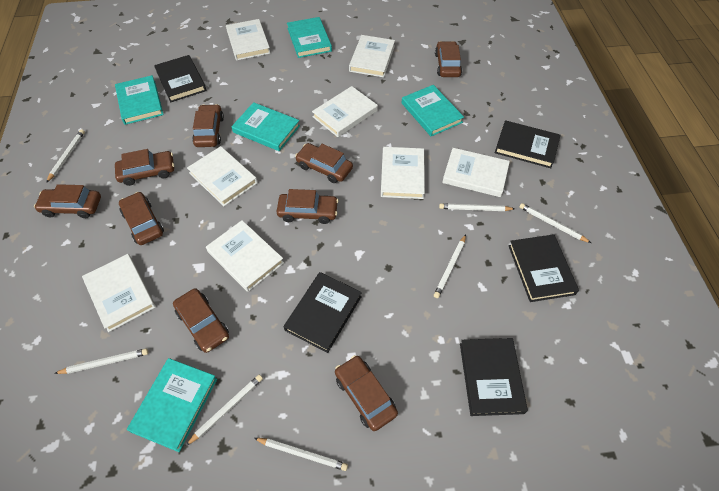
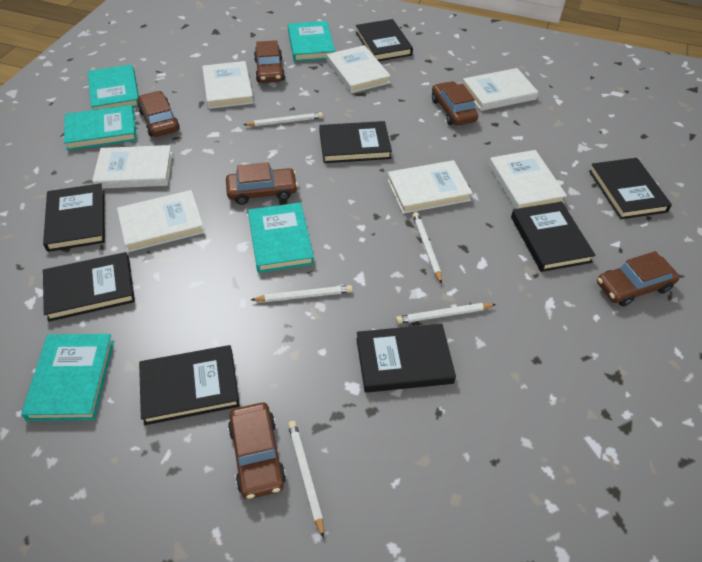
black book: [154,55,206,102] [284,272,362,353] [460,338,528,416] [495,120,560,168] [508,234,579,302] = 5 -> [43,183,105,252] [43,252,135,322] [139,345,240,425] [319,121,392,163] [356,19,413,61] [356,324,456,393] [511,202,596,272] [589,158,672,219] = 8
brown car: [34,184,101,218] [115,149,174,186] [119,192,164,245] [173,288,229,353] [192,104,224,147] [276,189,338,224] [295,143,353,183] [335,355,398,431] [435,41,462,77] = 9 -> [137,91,180,137] [226,162,298,205] [228,403,286,499] [254,40,285,83] [432,81,478,125] [597,251,680,307] = 6
white book: [82,254,156,332] [187,146,258,206] [206,220,284,292] [226,19,271,61] [312,86,378,137] [349,35,395,78] [381,147,425,199] [442,148,510,197] = 8 -> [92,145,172,189] [117,190,205,252] [202,61,254,109] [327,45,391,93] [387,160,473,214] [463,68,538,111] [489,150,567,209] = 7
white pencil: [46,129,85,183] [54,348,148,374] [186,375,263,446] [254,438,348,471] [434,235,466,298] [439,203,515,211] [519,203,591,243] = 7 -> [243,112,323,126] [251,285,353,302] [288,421,324,539] [396,303,496,324] [413,212,442,284] = 5

